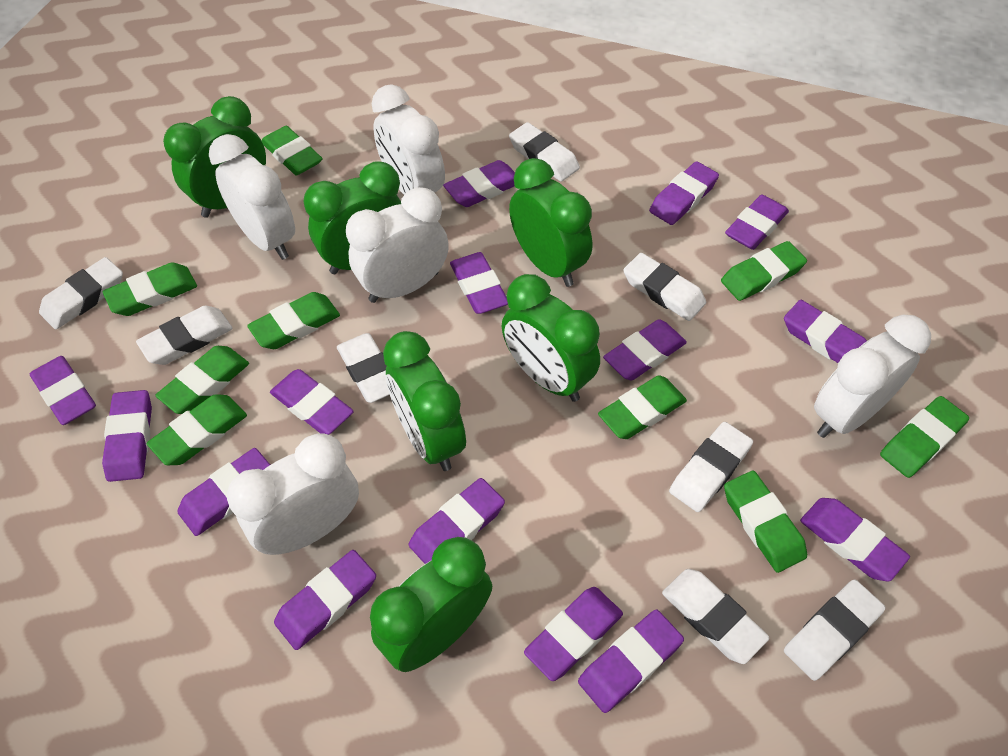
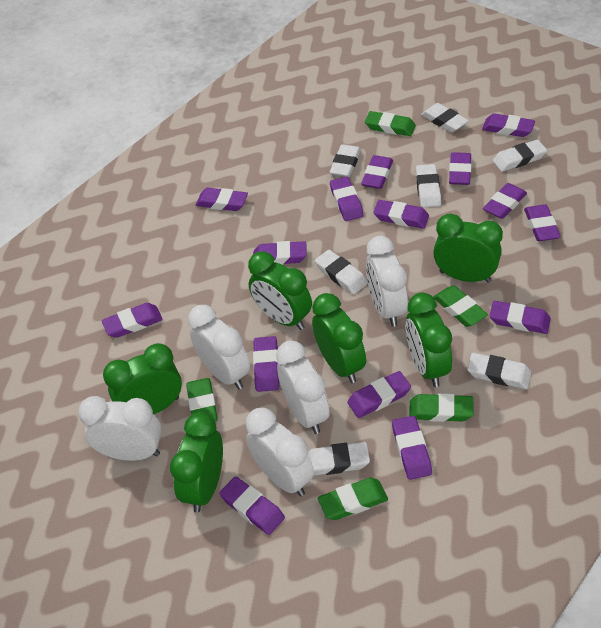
green eraser: [103,262,197,316] [147,394,247,465] [155,346,249,414] [247,292,340,349] [261,126,323,175] [598,375,687,439] [721,241,807,301] [724,471,807,573] [880,396,969,478] = 9 -> [186,378,218,422] [318,478,388,520] [365,111,416,136] [409,393,474,422] [433,285,488,327] = 5
white eraser: [39,257,123,329] [136,306,233,365] [337,333,390,403] [509,122,580,182] [623,253,706,321] [662,569,769,664] [669,422,753,512] [784,580,886,681] = 8 -> [308,442,370,476] [315,250,368,294] [330,144,361,177] [416,164,441,207] [421,103,469,133] [467,353,531,389] [493,140,547,172] = 7

